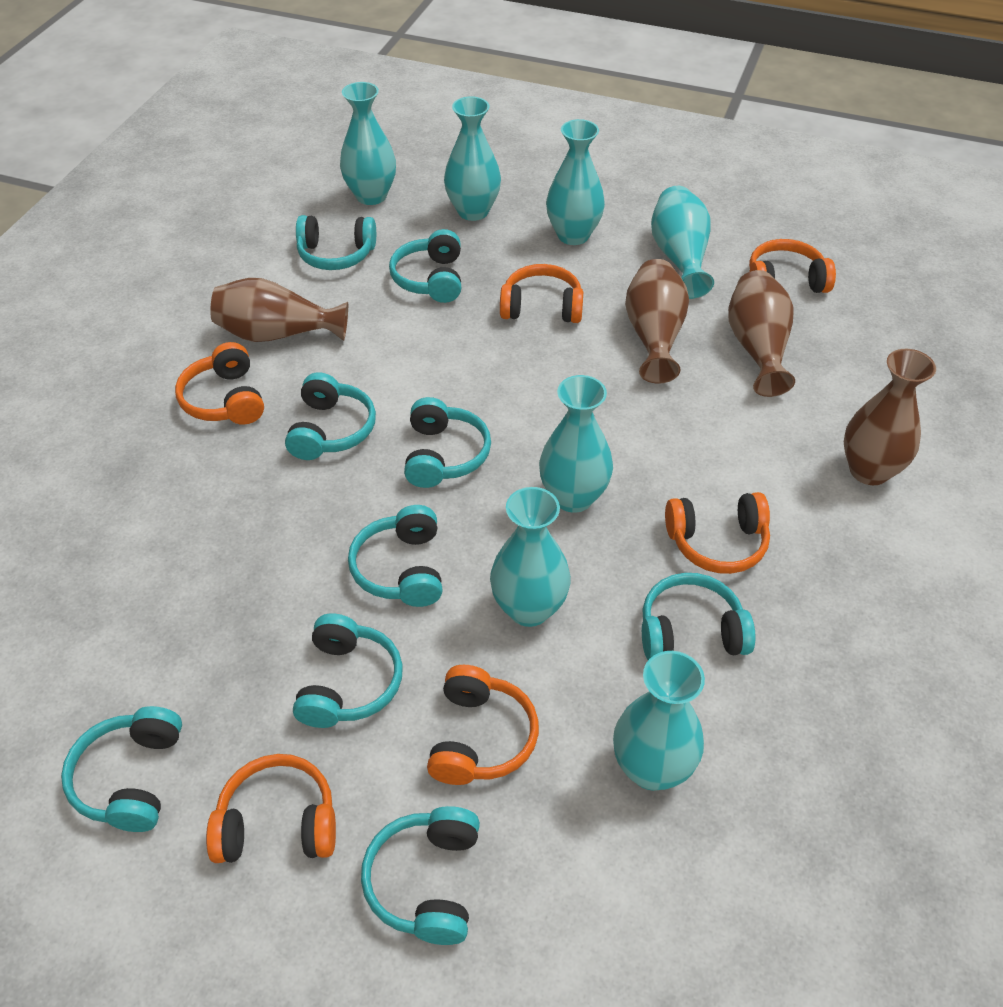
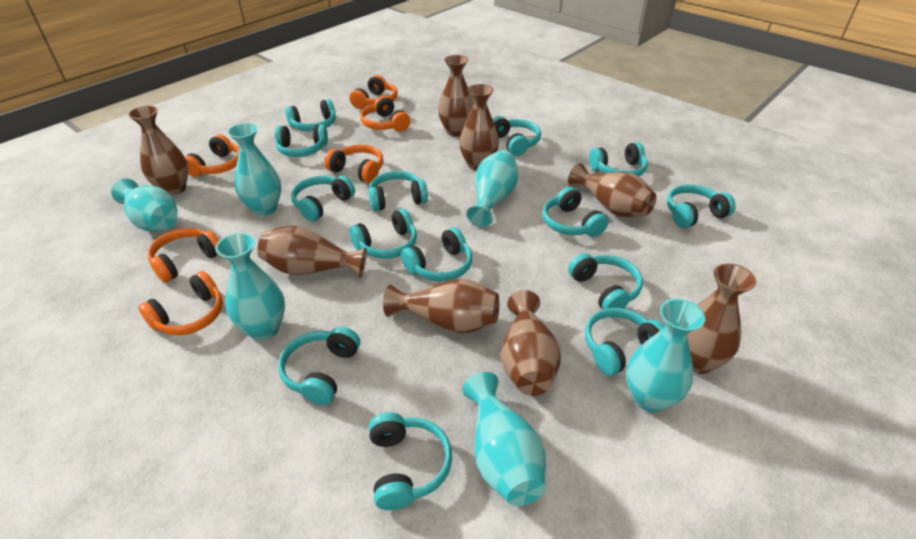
brown vase: [210,278,348,342] [625,259,689,384] [728,270,795,397] [844,349,936,485] = 4 -> [128,105,188,196] [258,226,367,277] [383,278,499,333] [438,55,474,137] [459,84,499,171] [501,290,561,396] [568,163,657,217] [687,263,757,374] = 8
turquoise headphones: [61,706,182,832] [285,372,376,460] [293,613,403,728] [296,215,376,270] [348,505,442,607] [361,806,480,945] [389,229,461,303] [404,397,491,488] [642,573,755,660] = 9 -> [274,125,328,157] [278,327,360,405] [285,99,336,131] [291,176,355,222] [349,209,417,259] [368,171,428,211] [369,412,452,510] [401,227,472,282] [493,116,541,156] [542,187,608,237] [568,253,643,310] [585,308,665,376] [589,142,648,176] [667,185,736,228] = 14
turquoise vase: [340,82,396,205] [444,96,501,221] [490,487,571,627] [539,375,613,513] [546,119,605,245] [613,651,705,791] [651,186,714,299] = 7 -> [111,179,177,232] [215,233,285,340] [227,123,281,216] [463,372,546,506] [466,150,518,227] [626,299,705,412] = 6

